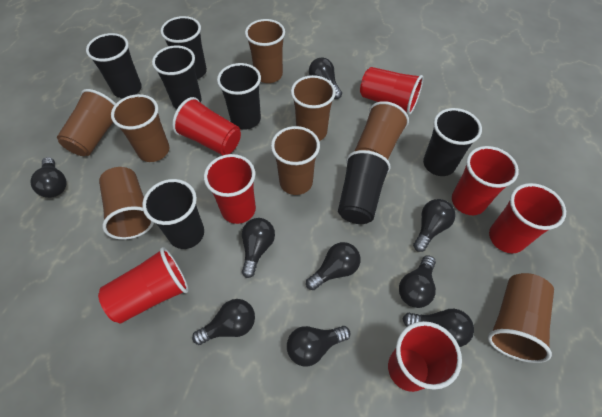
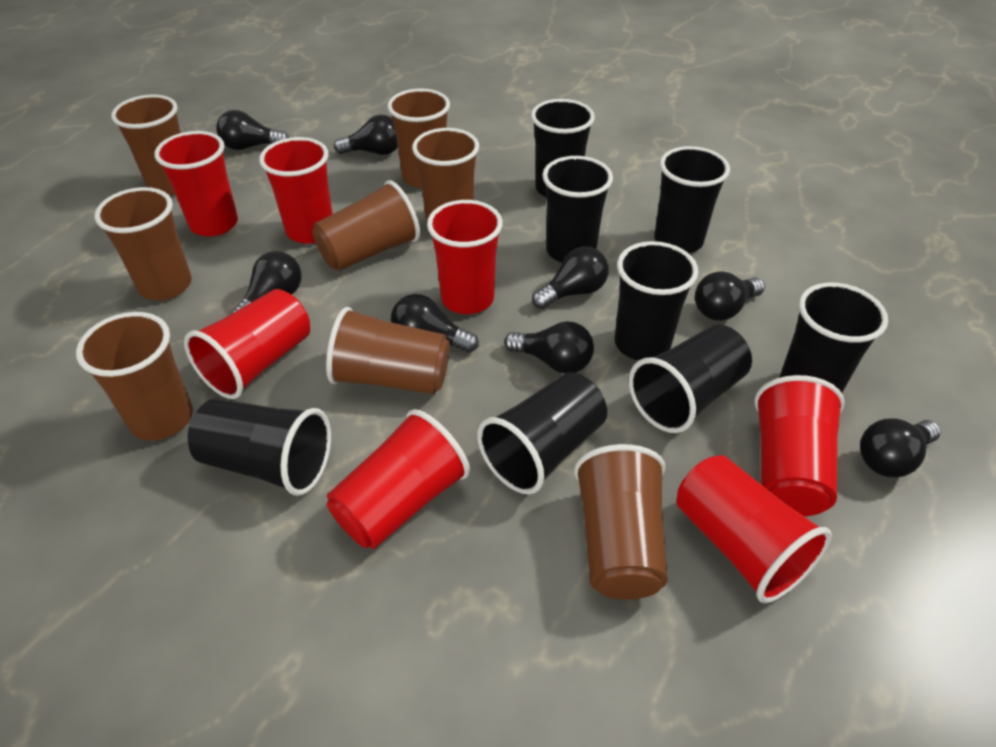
black cup: [86,33,142,98] [142,179,204,249] [152,45,202,109] [160,16,207,79] [217,63,261,130] [338,150,391,224] [423,108,482,176] = 7 -> [188,398,331,496] [477,372,607,494] [531,99,595,197] [542,156,613,263] [615,241,698,360] [629,325,752,433] [654,146,730,253] [779,283,888,393] = 8
black light bulb: [31,157,66,198] [192,299,255,345] [242,218,275,278] [287,326,350,366] [306,242,360,290] [309,57,342,99] [399,255,436,308] [403,309,474,347] [413,199,456,252] = 9 -> [216,110,289,150] [231,251,302,314] [334,115,398,155] [391,294,479,353] [504,321,594,373] [532,246,609,309] [695,271,765,321] [860,418,941,477] = 8

